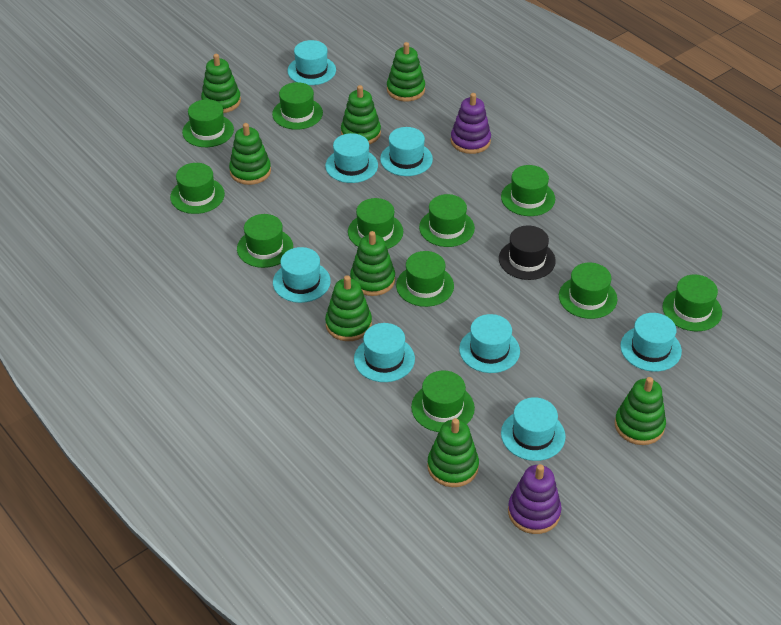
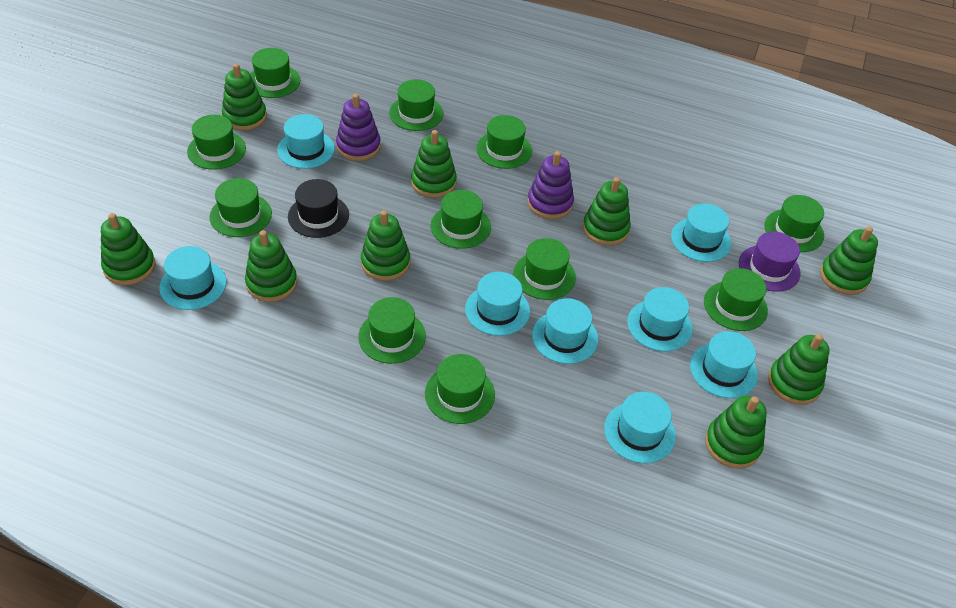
green stacking toy: [201,54,241,113] [229,123,271,185] [325,275,372,341] [341,85,381,145] [350,231,395,296] [387,42,425,102] [427,418,479,487] [615,377,666,445] = 8 -> [101,213,156,285] [222,64,267,131] [245,230,297,302] [361,210,410,281] [411,130,457,198] [583,177,631,246] [705,396,767,469] [768,334,830,405] [820,226,878,295] = 9
purple hat: none = 0 -> [739,232,801,292] = 1

